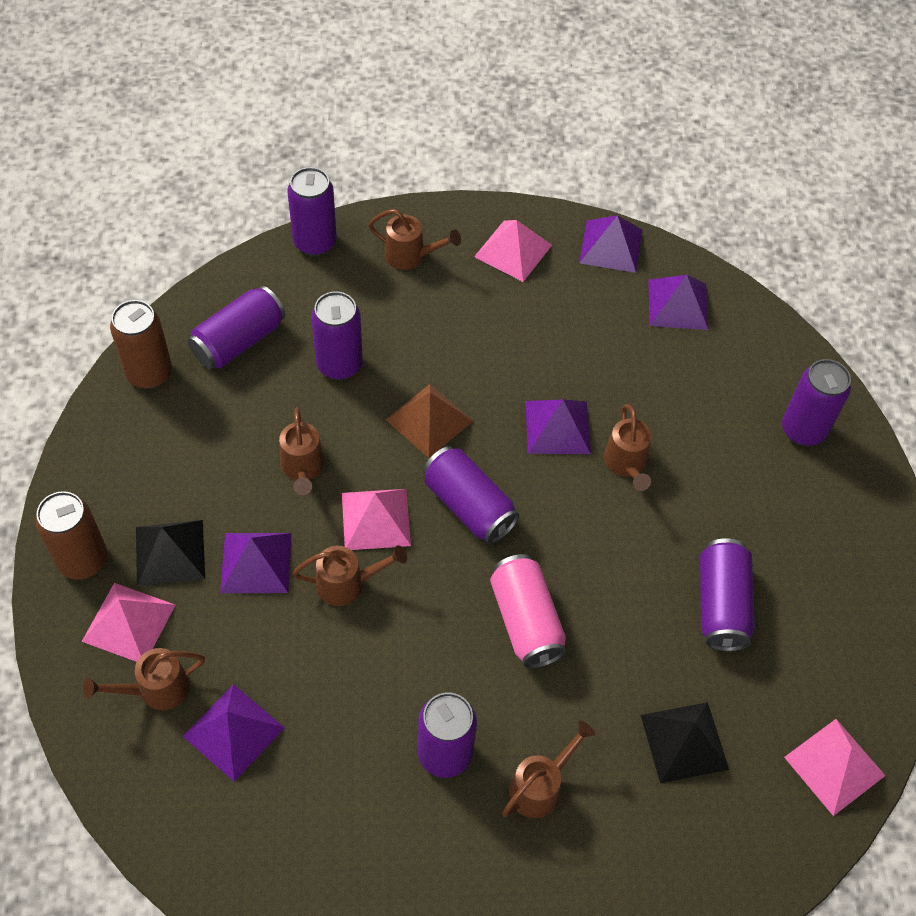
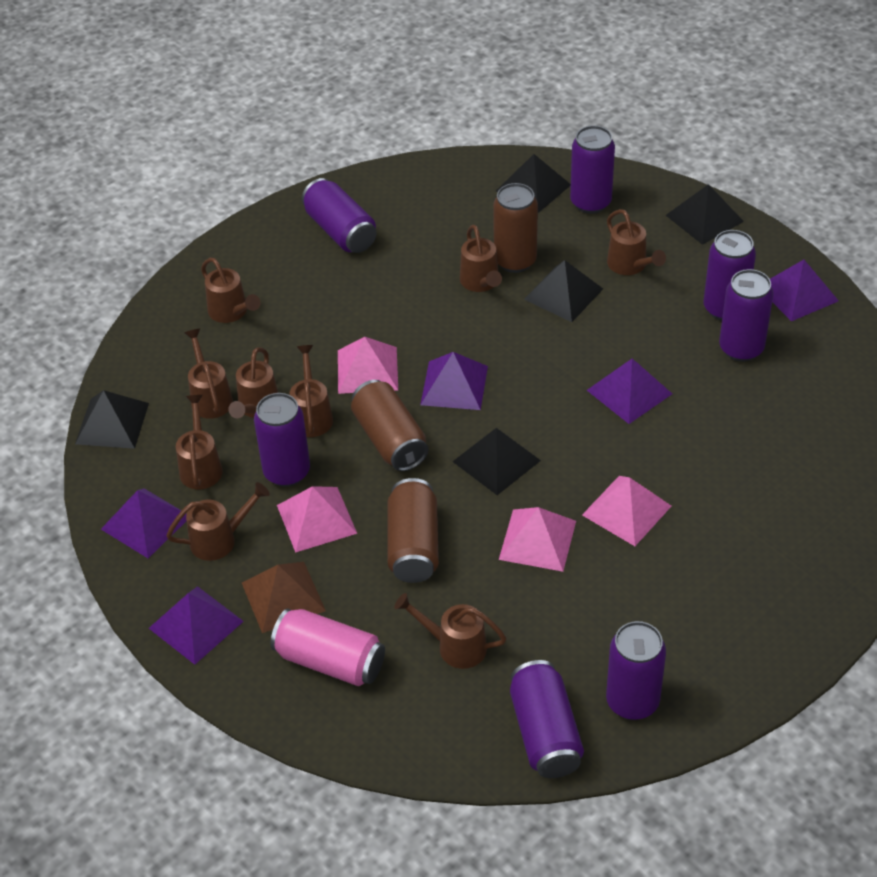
black pyramid: [136,520,205,586] [641,702,729,783] = 2 -> [75,390,149,449] [452,428,541,495] [496,154,571,213] [524,260,603,322] [666,184,744,245] = 5
brown can: [36,491,107,580] [110,300,172,389] = 2 -> [351,380,428,471] [388,478,439,583] [493,183,538,273] = 3
brown watering can: [83,648,205,710] [279,407,325,495] [292,545,407,606] [368,209,461,270] [502,721,595,818] [604,404,652,491] = 6 -> [166,482,270,561] [176,395,223,489] [185,328,233,419] [201,258,261,323] [228,347,278,418] [289,345,333,437] [394,593,507,669] [460,225,502,292] [607,209,666,275] = 9

